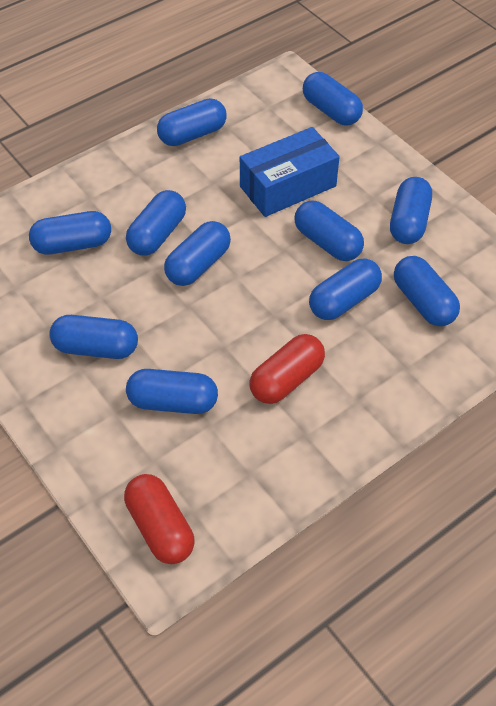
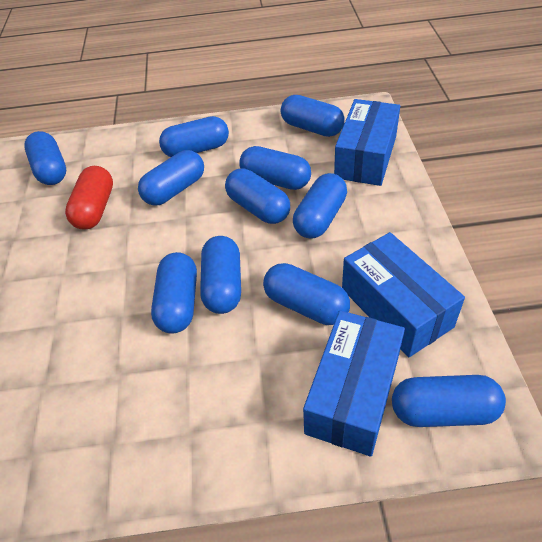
blue box: [240,127,340,217] = 1 -> [303,310,405,456] [334,99,400,186] [342,232,465,357] = 3
red capsule: [124,474,194,564] [250,334,325,404] = 2 -> [65,166,113,229] = 1

